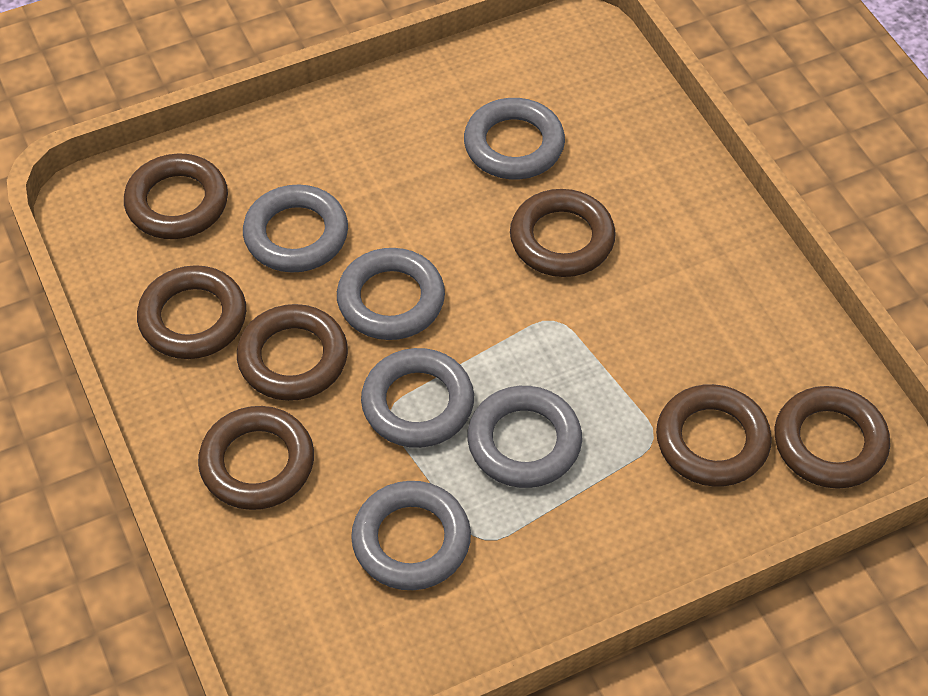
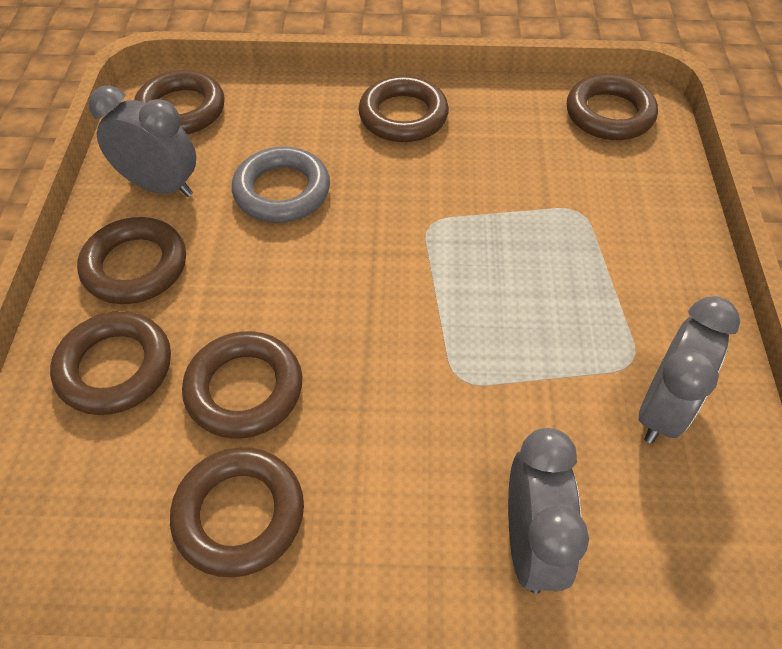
grey clock: none = 0 -> [89,85,196,197] [508,428,589,594] [639,296,740,444] = 3
grey ring: [243,185,348,273] [337,248,445,340] [351,481,471,590] [361,348,474,448] [464,98,565,179] [467,386,582,488] = 6 -> [232,146,330,223] = 1

